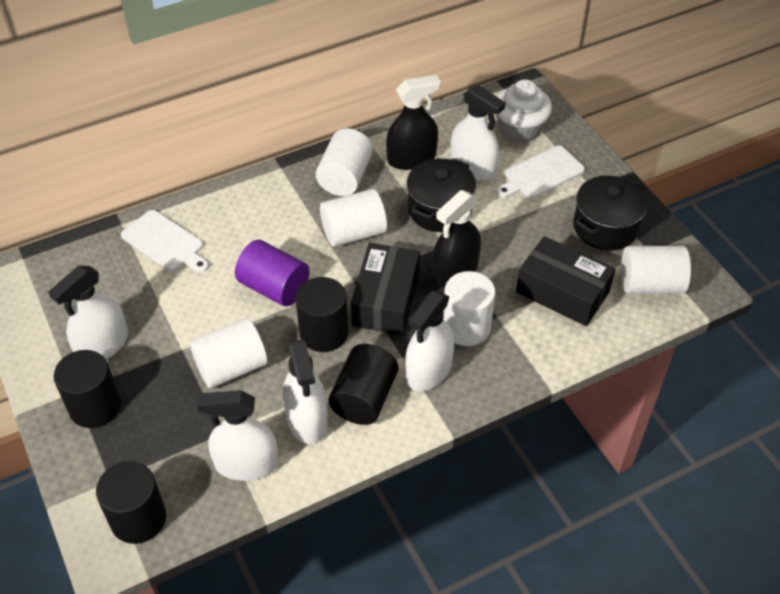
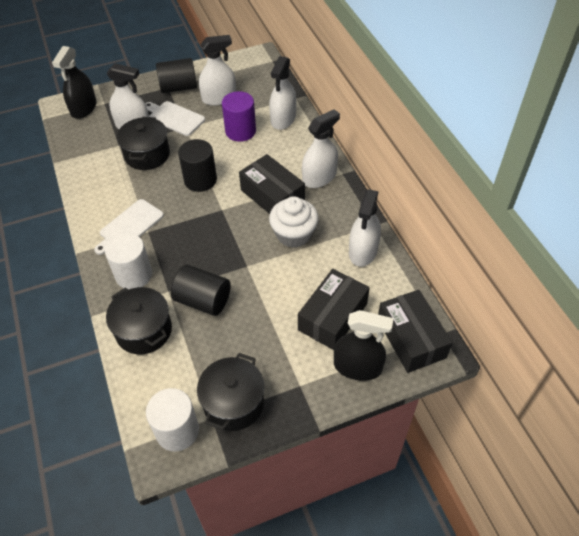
black box: [351,243,420,335] [516,236,615,326] = 2 -> [239,154,305,214] [298,269,370,350] [378,290,453,373] = 3
black cylinder: [53,350,121,428] [96,461,166,544] [296,277,348,352] [329,344,398,425] = 4 -> [156,58,197,93] [171,265,231,316] [178,139,217,192] = 3
black pot: [407,158,476,232] [574,176,647,251] = 2 -> [106,287,172,354] [117,117,170,170] [197,353,264,431] = 3
white cylinder: [190,318,267,388] [316,128,373,196] [320,189,387,247] [443,271,495,346] [621,246,691,294] = 5 -> [105,233,152,290] [146,388,199,451] = 2

